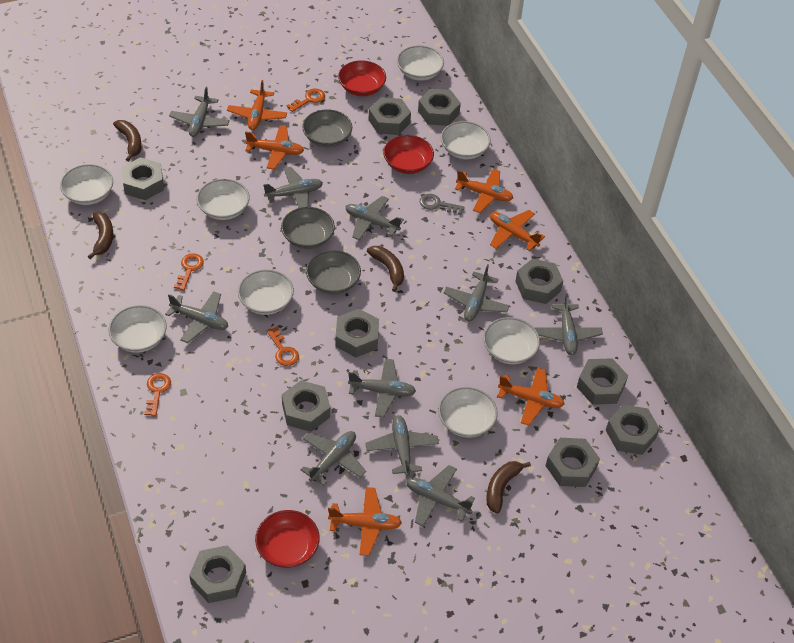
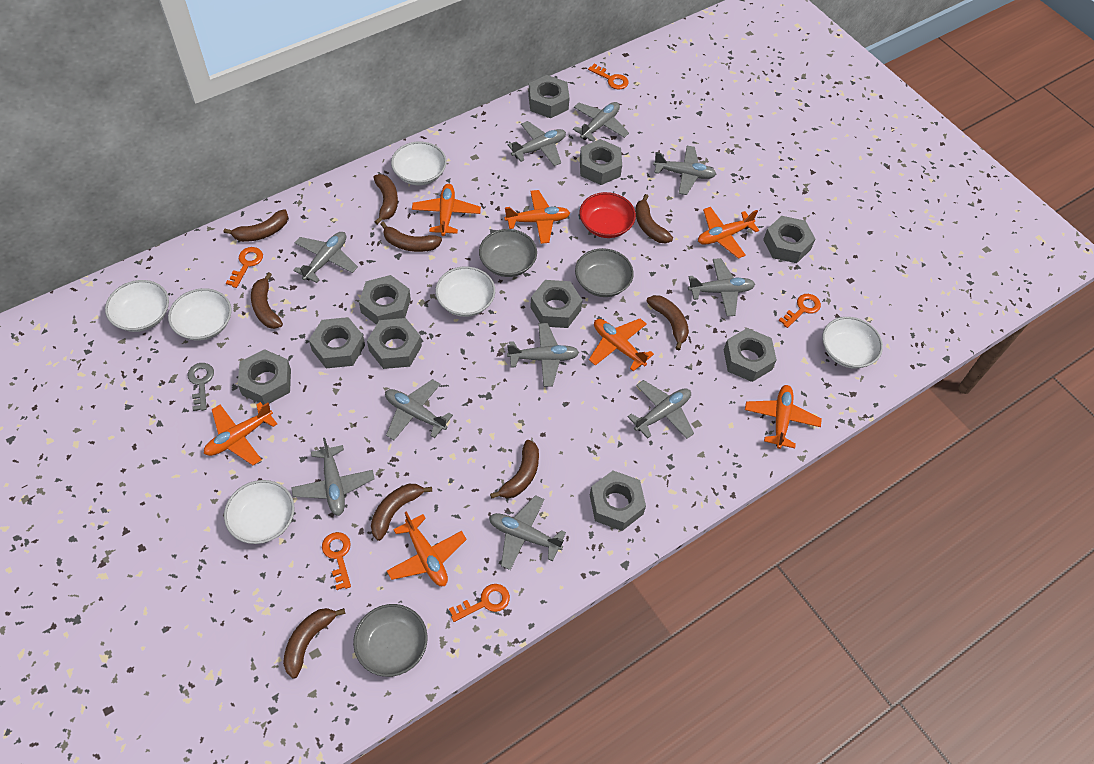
brown banana: [88,212,114,259] [113,120,142,161] [367,246,404,292] [486,461,531,514] = 4 -> [224,209,288,242] [251,272,283,329] [283,608,345,679] [371,484,432,541] [373,174,398,225] [380,222,442,252] [490,440,539,499] [635,194,673,244] [646,295,689,350] = 9
orange key: [144,373,171,417] [174,253,204,291] [267,327,299,366] [286,88,325,112] = 4 -> [226,247,263,288] [322,532,351,590] [449,584,510,622] [588,63,628,90] [779,294,821,328] = 5
orange plane: [227,80,287,130] [245,125,304,170] [328,487,402,556] [455,169,513,213] [490,210,545,251] [498,367,565,426] = 6 -> [204,402,277,465] [387,511,467,586] [412,184,481,236] [504,190,570,244] [589,318,654,371] [698,207,759,259] [745,385,822,449] = 7
red bowl: [255,510,320,568] [338,60,386,96] [383,135,434,174] = 3 -> [580,192,636,238] = 1
white bowl: [60,164,113,205] [109,305,167,353] [197,179,250,220] [238,269,294,315] [397,45,444,81] [438,387,498,438] [441,121,491,159] [483,317,540,364] = 8 -> [105,280,169,332] [168,288,232,341] [224,480,294,544] [391,142,447,185] [435,266,495,317] [822,317,883,368] = 6

